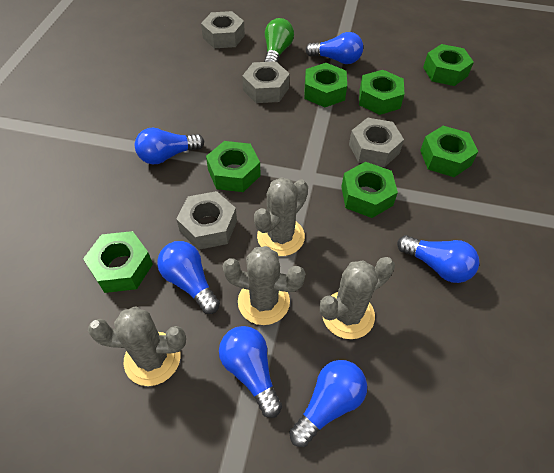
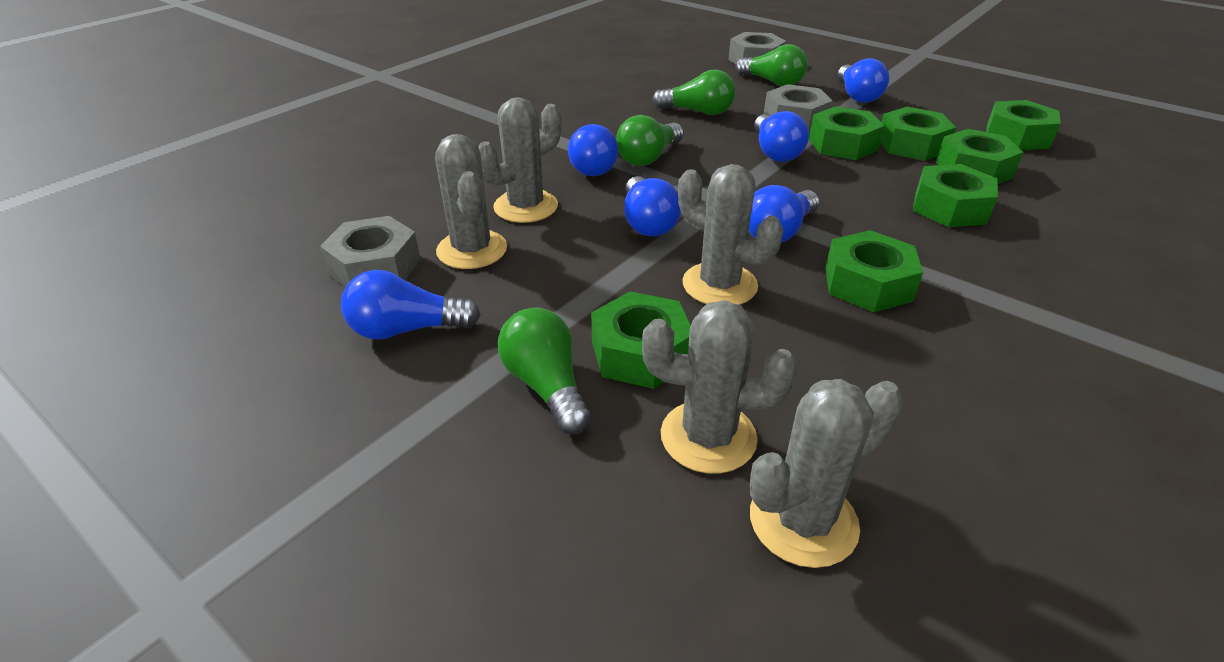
green light bulb: [264,18,294,63] = 1 -> [498,307,591,434] [616,115,684,166] [652,70,735,115] [735,44,808,86] = 4
grey cactus: [88,306,186,386] [223,246,306,325] [254,177,308,256] [320,257,395,339] = 4 -> [435,134,507,269] [479,97,561,223] [642,300,797,474] [678,164,783,305] [750,379,903,568] = 5
grey nut: [176,191,237,250] [201,11,245,48] [242,61,290,103] [349,118,404,167] = 4 -> [320,216,421,288] [728,32,786,64] [764,84,833,133] = 3

